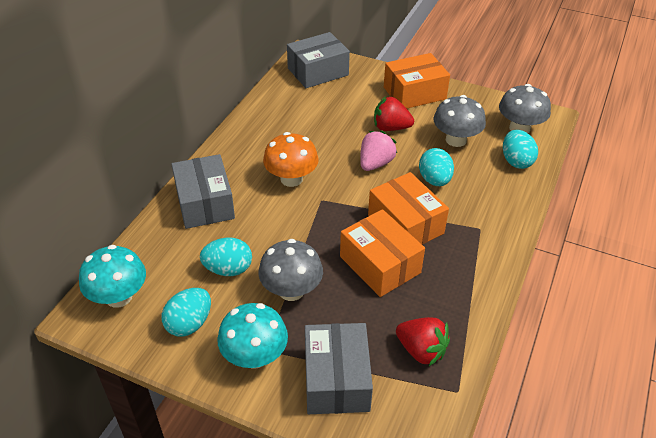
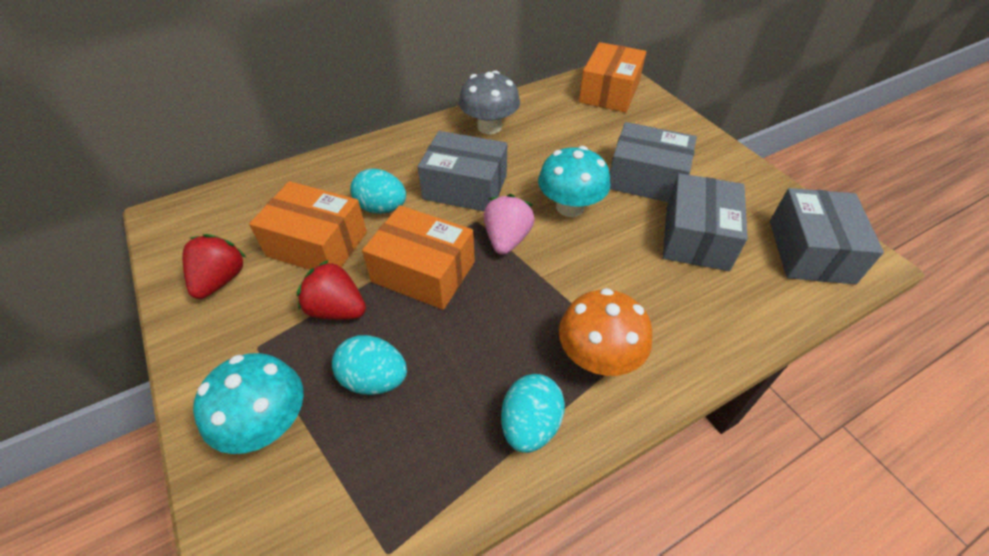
grey box: [171,154,235,229] [287,32,350,88] [305,323,373,414] = 3 -> [418,131,507,211] [610,122,697,202] [663,173,748,271] [770,188,884,284] = 4
grey mushroom: [258,239,323,301] [433,95,486,147] [499,84,551,133] = 3 -> [459,71,520,134] = 1
turquoise egg: [162,288,211,337] [200,238,252,276] [419,148,454,186] [503,130,538,169] = 4 -> [332,335,407,395] [350,169,406,213] [501,374,565,453] = 3

